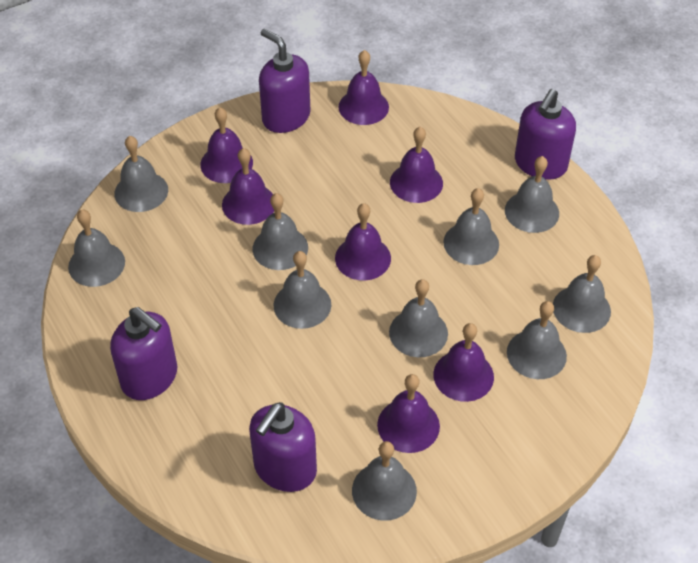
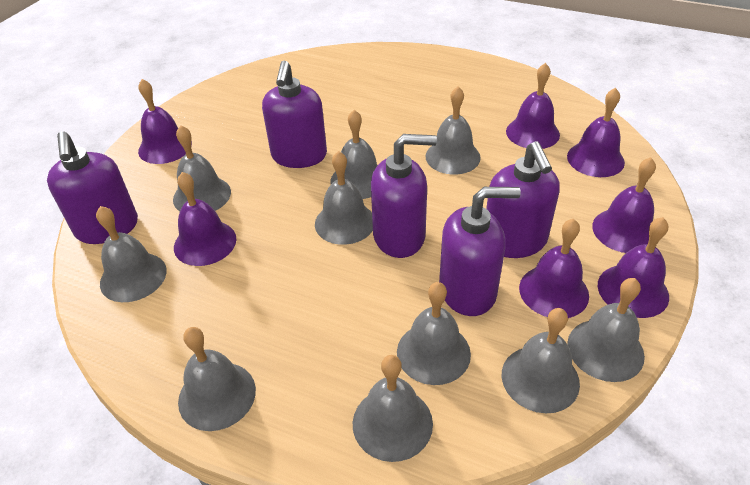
purple soap dispenser: [110,307,177,400] [249,402,317,492] [259,28,311,133] [515,89,576,180] = 4 -> [47,131,138,244] [262,61,327,168] [371,134,437,258] [439,187,521,316] [486,141,560,258] = 5

